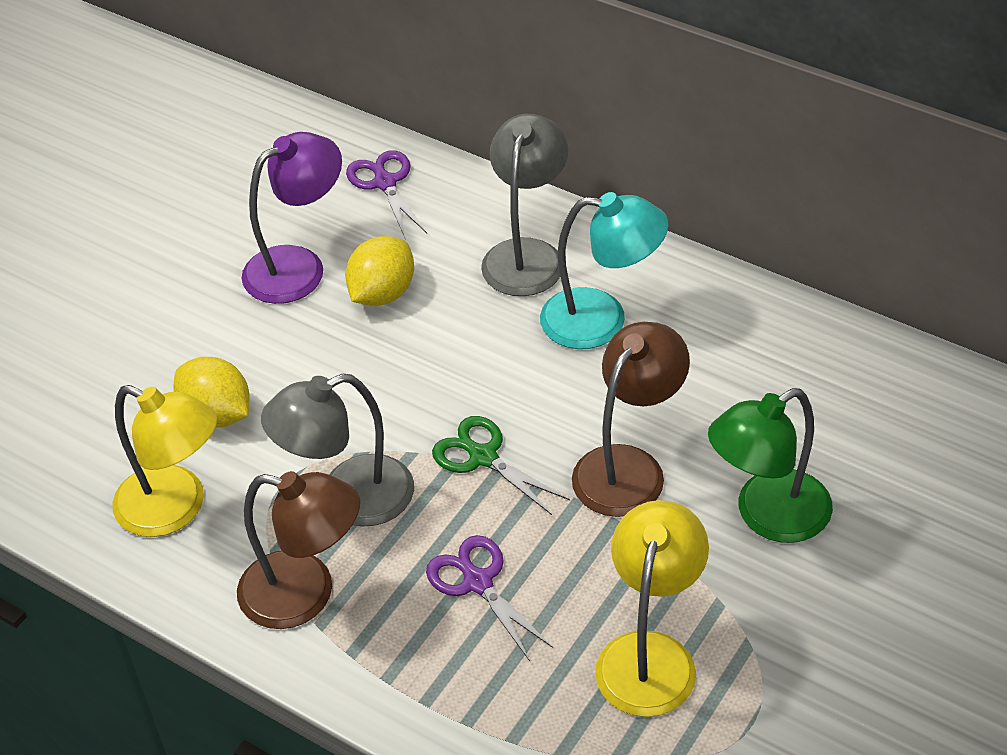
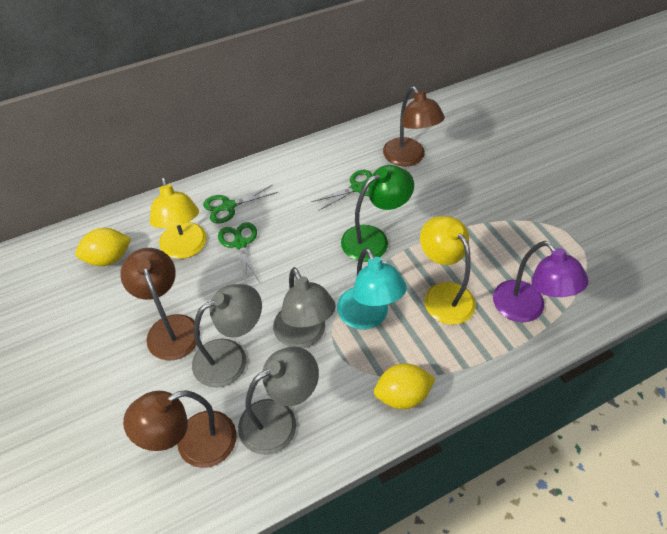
brown lamp: [237,471,360,629] [572,322,690,517] = 2 -> [120,248,200,360] [123,390,236,468] [383,86,445,167] = 3
green scissors: [432,416,570,515] = 1 -> [203,185,278,224] [218,222,260,284] [311,170,372,211] = 3
grey lamp: [261,374,414,526] [481,114,568,296] = 2 -> [192,284,262,388] [238,347,319,455] [273,267,336,348] = 3
purple scissors: [346,150,427,238] [426,535,553,661] = 2 -> none = 0

